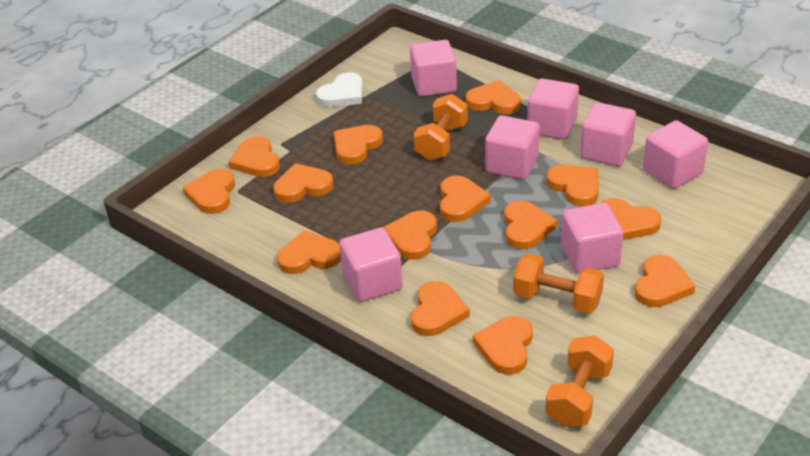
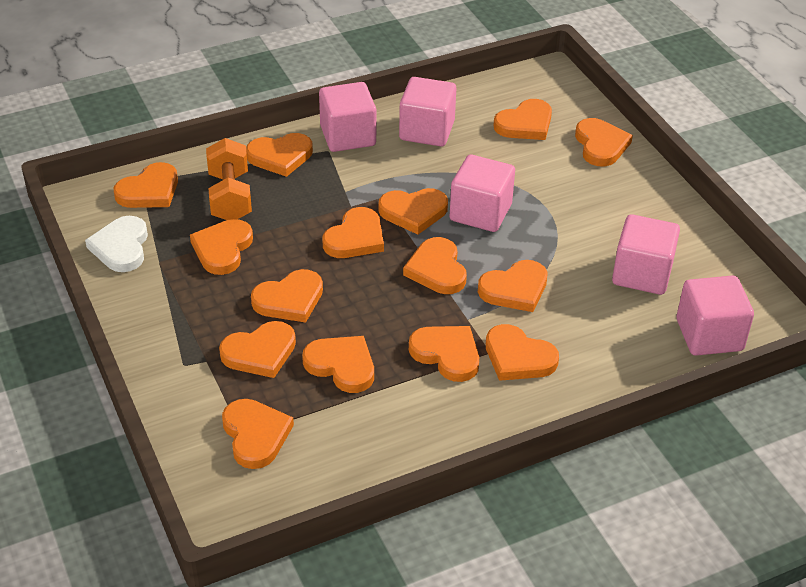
orange dumbbell: [414,94,468,161] [513,254,604,314] [545,336,614,427] = 3 -> [206,138,252,220] = 1
orange heart: [183,169,235,214] [228,136,280,177] [273,163,333,203] [277,230,341,274] [334,125,383,164] [383,211,437,260] [411,281,470,336] [440,175,491,222] [466,80,521,114] [473,316,533,375] [504,200,557,249] [546,165,599,206] [602,198,661,240] [635,255,695,307] = 14 -> [114,162,178,208] [190,219,253,275] [219,321,296,378] [222,399,294,469] [246,133,313,177] [251,269,323,323] [302,336,374,393] [323,207,384,258] [379,188,448,235] [403,237,467,294] [409,326,479,382] [478,260,548,312] [486,324,559,381] [493,99,552,140] [575,118,633,167] = 15
pink cube: [339,227,403,302] [410,40,457,97] [485,115,540,180] [527,78,579,140] [561,203,623,274] [580,102,636,166] [643,120,708,189] = 7 -> [319,82,376,152] [399,77,456,147] [450,154,515,232] [612,214,680,295] [677,275,754,356] = 5

